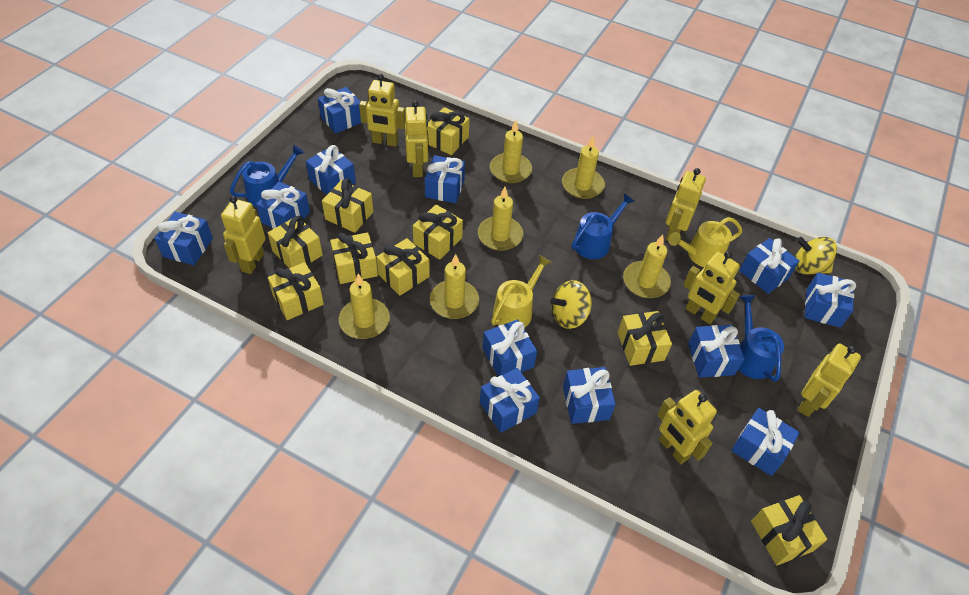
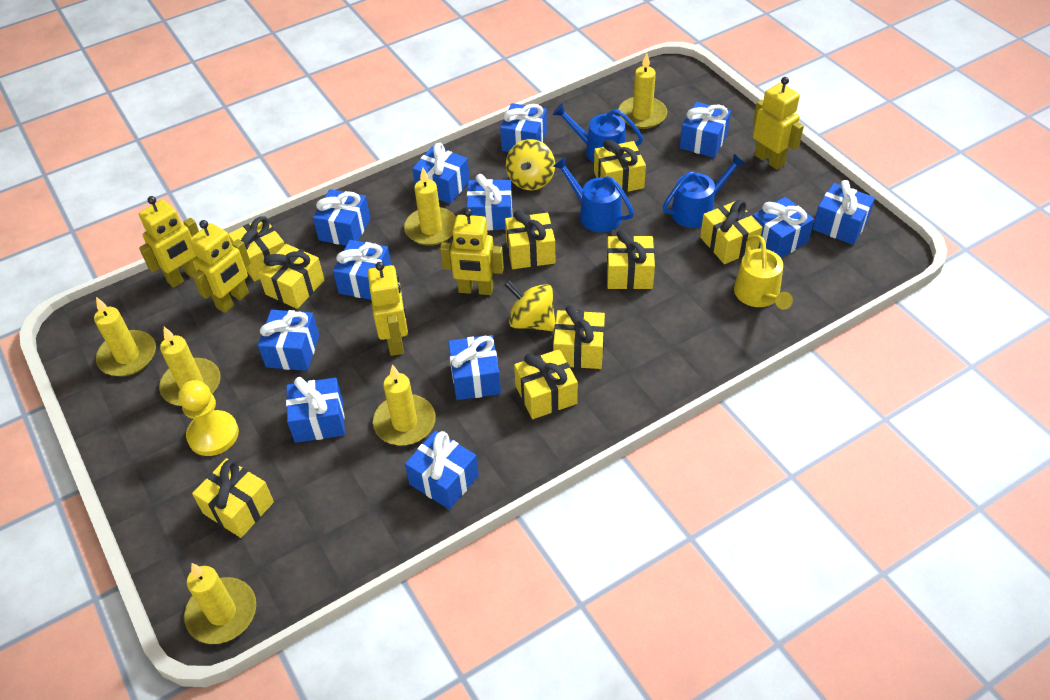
yellow pawn: none = 0 -> [179,380,239,456] = 1
yellow robot: [221,196,266,274] [359,74,406,147] [405,101,429,177] [657,390,717,464] [666,168,706,241] [683,251,740,324] [798,344,861,417] = 7 -> [139,196,199,288] [190,220,251,313] [368,262,408,356] [440,208,504,295] [753,77,804,170] = 5
yellow watering can: [491,255,552,327] [669,217,742,267] = 2 -> [734,235,793,310] = 1

